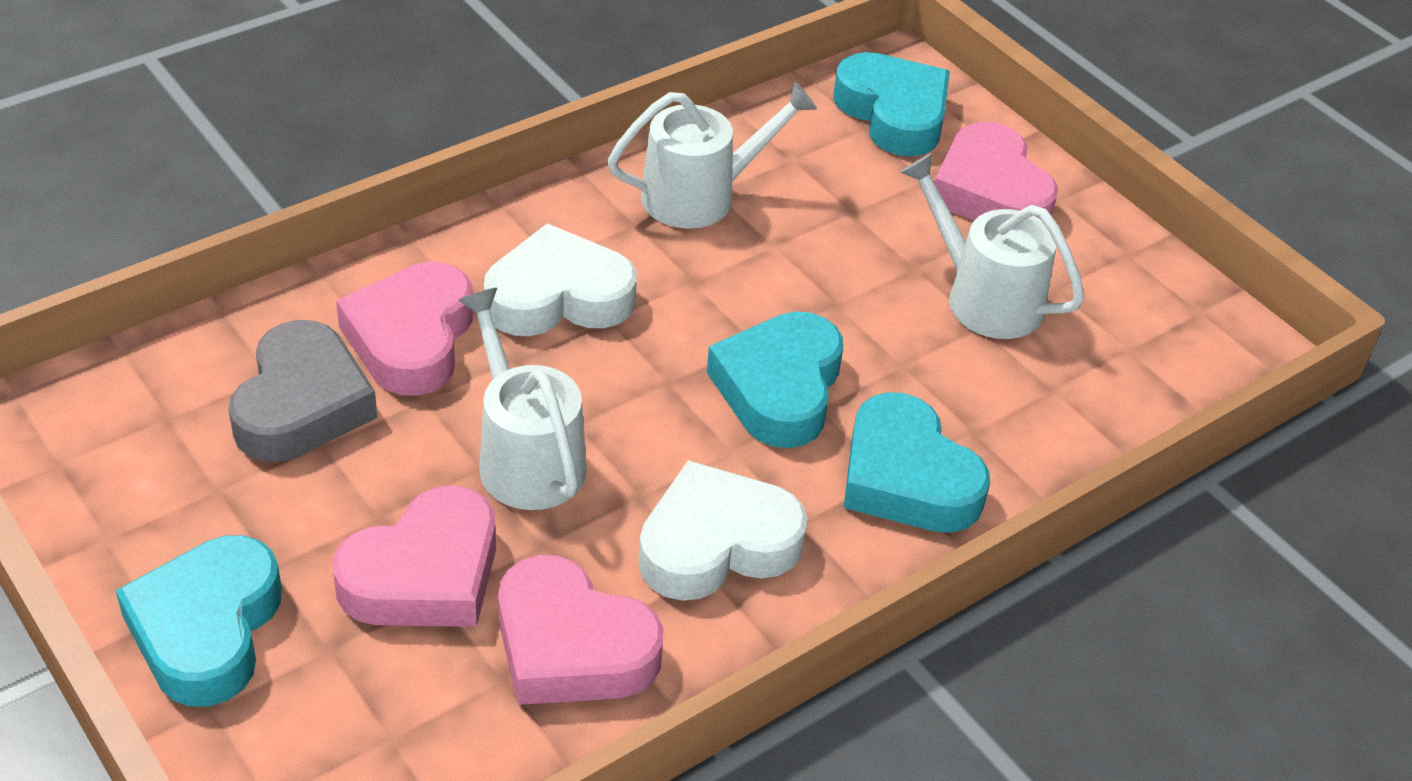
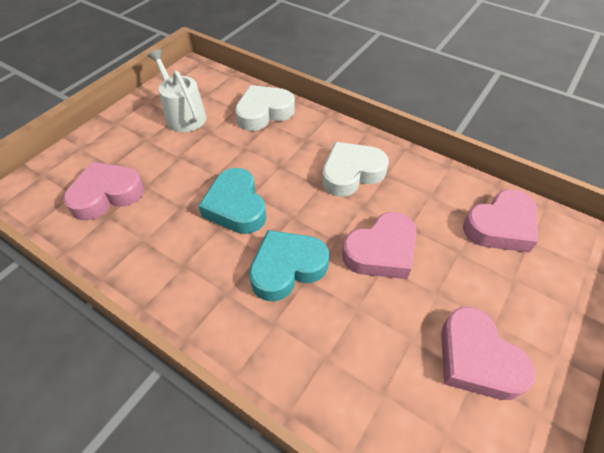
grey heart: [228,320,377,462] = 1 -> none = 0
turquoise heart: [116,535,282,707] [707,311,843,448] [833,52,950,156] [844,392,990,533] = 4 -> [198,168,266,234] [249,230,329,301] = 2
white watering can: [459,288,587,510] [607,82,817,229] [900,153,1085,339] = 3 -> [148,49,206,132] = 1

